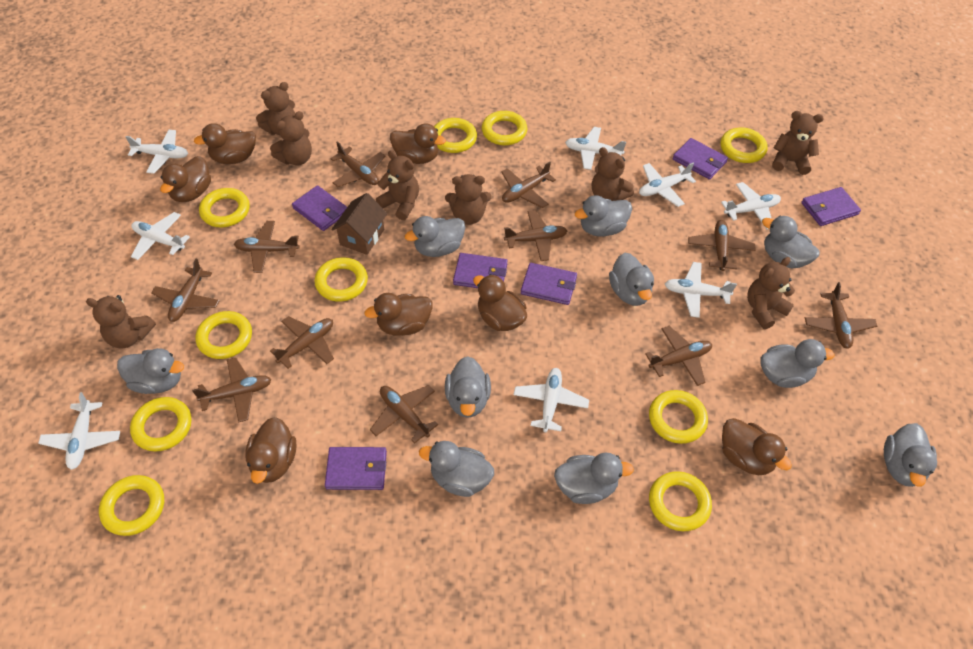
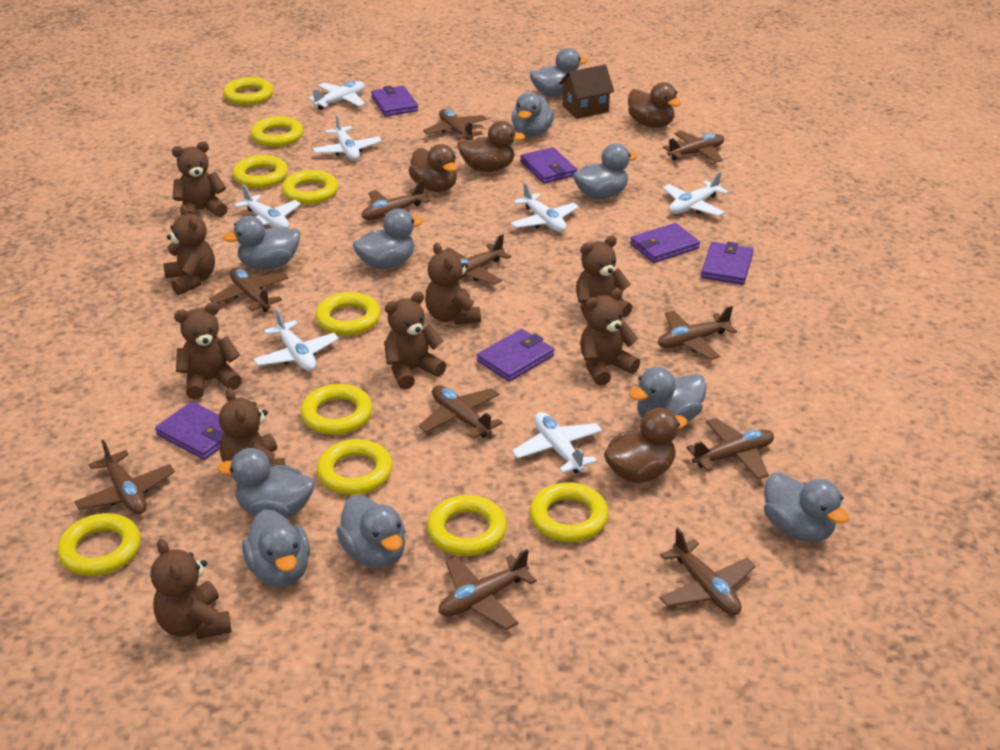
brown duck: [160,156,211,202] [194,123,256,164] [245,417,296,484] [364,293,433,336] [390,123,446,164] [473,274,527,331] [722,418,792,475] = 7 -> [408,144,457,192] [457,121,526,172] [604,408,687,483] [628,82,682,128] = 4
brown teddy bear: [86,295,156,349] [256,82,295,135] [270,111,312,166] [376,150,419,220] [445,174,492,225] [592,147,634,201] [747,257,795,329] [772,111,824,175] = 8 -> [151,539,232,640] [163,205,215,295] [172,141,227,217] [174,302,242,400] [219,388,285,467] [384,291,446,389] [425,243,481,325] [576,236,632,324] [580,288,640,386] = 9
white plane: [38,392,120,470] [126,130,188,174] [131,212,190,260] [513,368,589,432] [565,127,626,170] [639,163,696,207] [665,262,737,318] [721,182,781,230] = 8 -> [233,185,301,230] [254,309,339,371] [308,81,365,110] [312,114,382,160] [511,182,579,232] [512,412,602,473] [663,171,729,216] = 7

